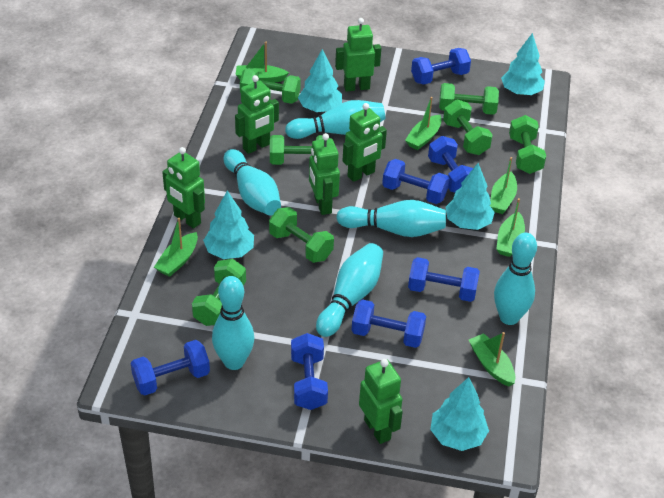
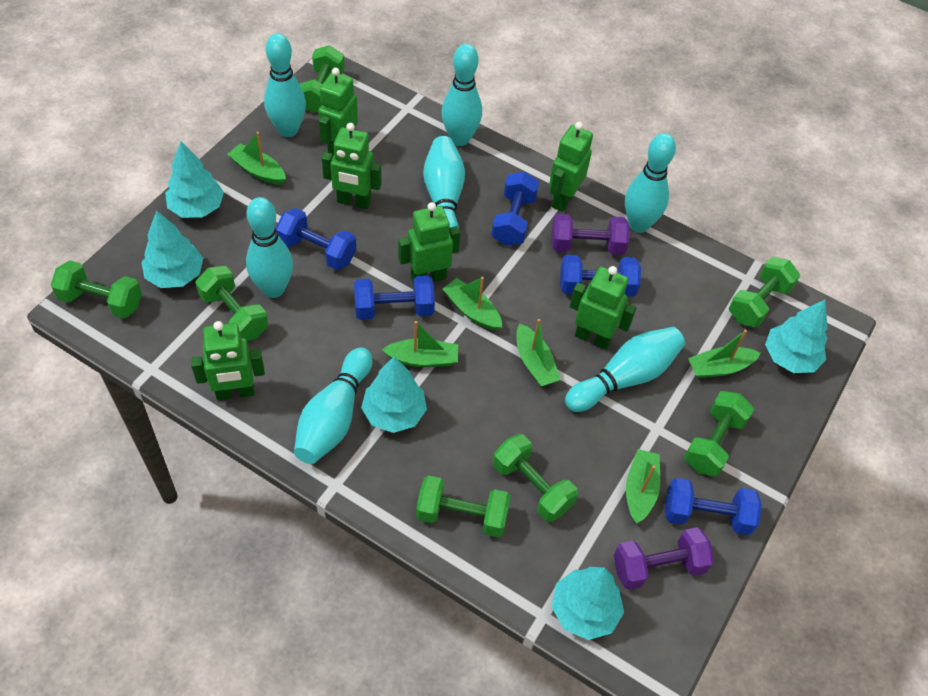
blue dumbbell: [131,340,210,396] [291,333,328,410] [351,299,426,348] [382,159,449,204] [408,257,480,302] [411,48,471,85] [428,136,473,193] = 7 -> [276,208,356,270] [354,275,435,320] [491,172,539,246] [560,255,641,297] [665,478,762,535] = 5
purple dumbbell: none = 0 -> [551,214,630,255] [614,527,714,590] = 2
turquoise bowling pin: [212,276,254,370] [223,149,281,216] [285,100,385,139] [316,243,383,337] [336,200,446,237] [494,233,537,325] = 6 -> [246,197,293,298] [264,33,306,137] [294,347,373,464] [423,136,465,228] [442,44,482,146] [565,327,685,412] [625,133,676,233] = 7

